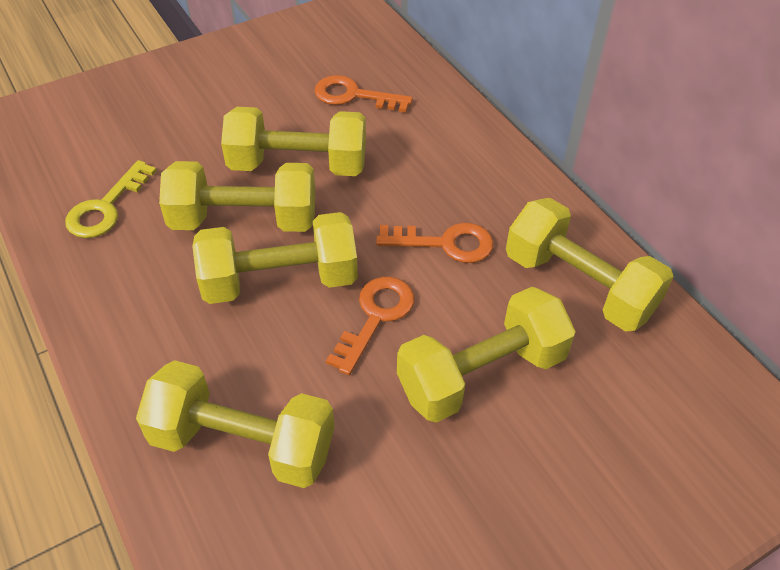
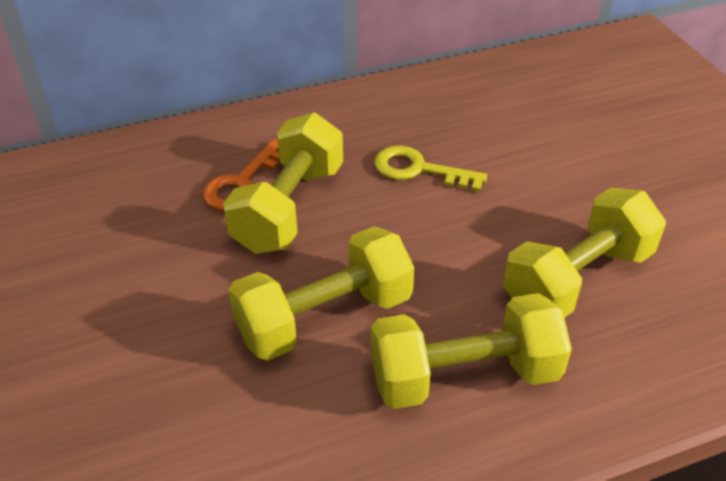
orange key: [314,75,413,113] [326,276,415,375] [376,223,494,263] = 3 -> [203,139,280,211] = 1
yellow dumbbell: [136,360,335,488] [159,161,315,232] [192,212,358,304] [221,107,366,176] [397,287,576,423] [506,198,674,332] = 6 -> [223,112,343,254] [228,226,414,361] [371,293,572,409] [503,188,666,318] = 4

